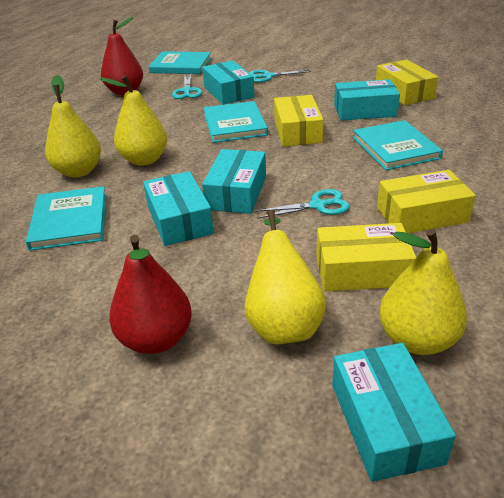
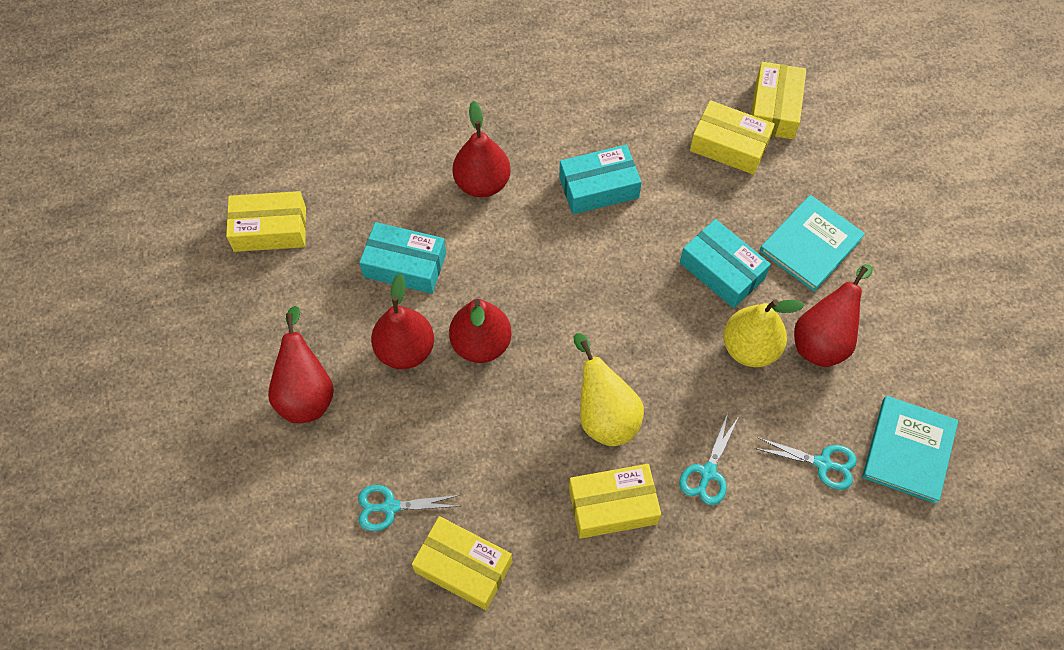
red pear: [101,17,143,95] [109,235,192,354] = 2 -> [268,306,334,423] [371,274,434,369] [449,299,511,363] [452,101,511,197] [794,264,873,367] = 5
turquoise book: [26,186,106,251] [148,51,211,74] [204,101,268,143] [353,120,443,170] = 4 -> [760,195,865,291] [862,396,958,504] = 2
turquoise box: [143,171,214,246] [202,60,255,105] [202,149,266,214] [332,343,456,482] [334,79,400,121] = 5 -> [359,222,446,294] [559,145,642,214] [680,219,771,308] = 3
yellow box: [274,95,323,146] [316,223,416,291] [376,60,438,105] [377,170,476,233] = 4 -> [226,191,306,252] [412,516,512,610] [569,464,661,539] [690,100,775,175] [751,62,806,139] = 5
yellow pear: [45,75,101,177] [100,75,167,166] [245,210,326,344] [379,229,467,355] = 4 -> [574,333,644,446] [723,299,804,367] = 2

